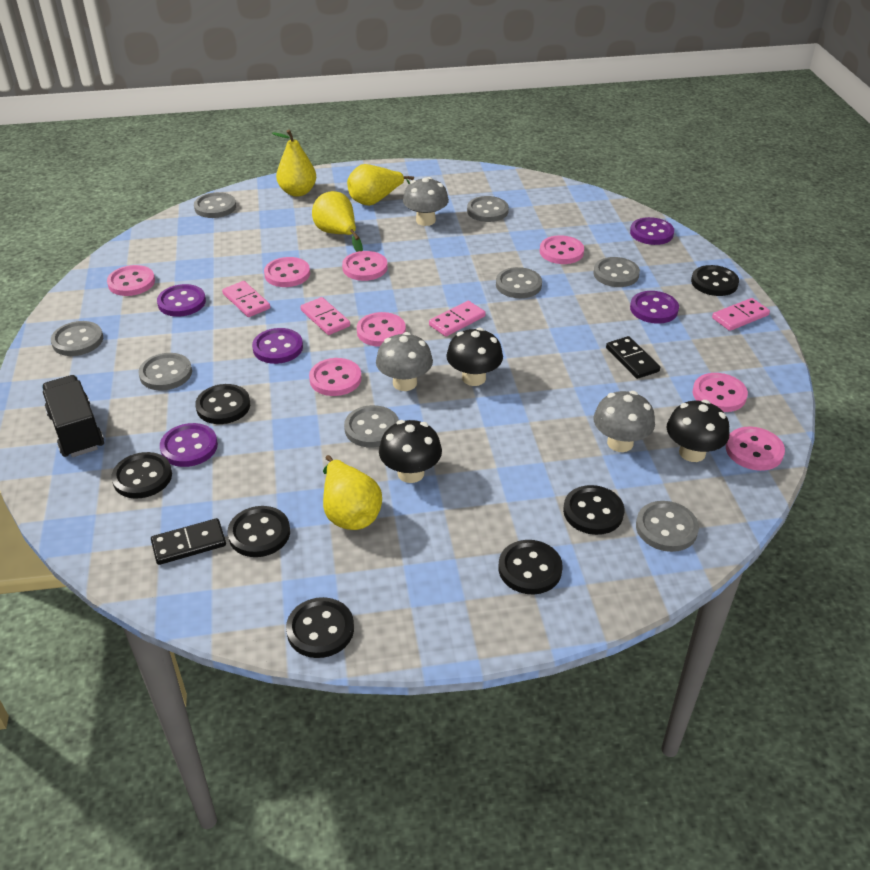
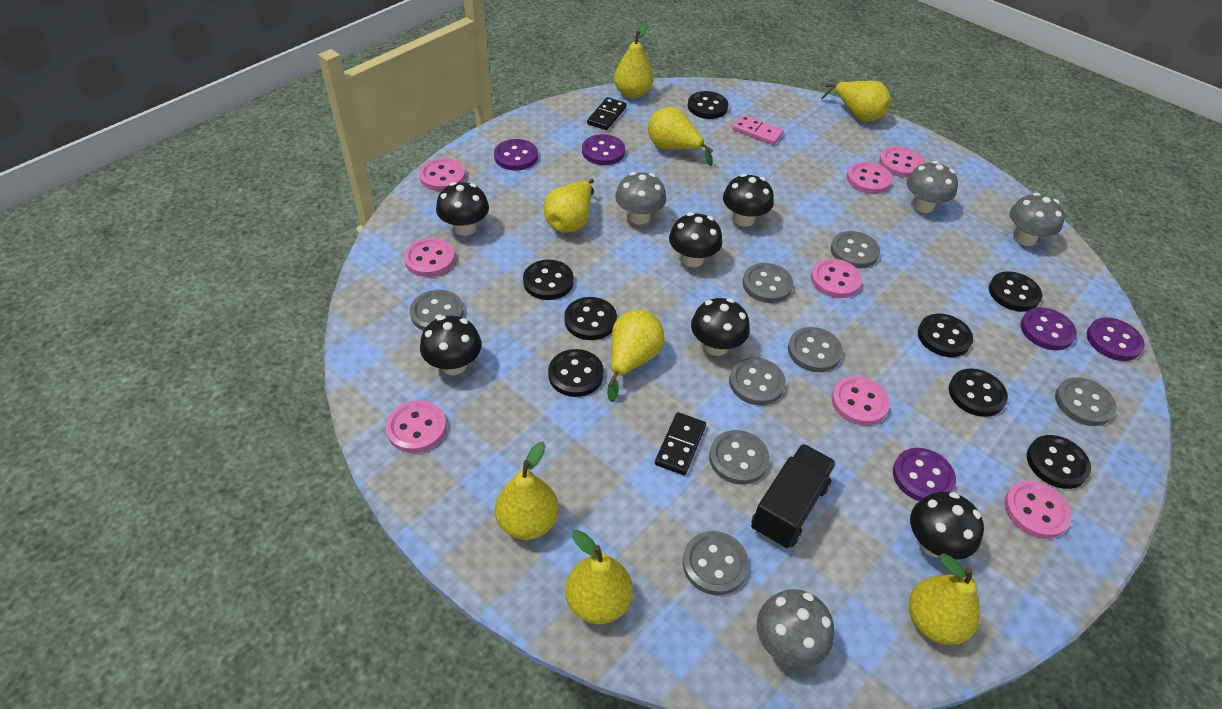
black button: [111,452,172,499] [195,384,250,424] [227,506,290,557] [286,597,354,658] [499,540,563,594] [563,485,624,535] [691,265,739,296] = 7 -> [523,260,574,300] [548,349,604,397] [564,297,617,340] [688,91,728,119] [918,314,973,357] [949,368,1008,417] [989,271,1042,312] [1027,435,1091,489] = 8
black mushroom: [379,420,442,483] [446,327,503,386] [667,400,729,462] = 3 -> [420,316,482,375] [436,182,489,236] [669,212,722,267] [691,298,750,356] [723,174,774,227] [910,492,984,560] = 6
grey mushroom: [376,332,433,391] [403,177,449,226] [594,391,655,452] = 3 -> [615,172,666,225] [757,589,834,668] [906,161,958,213] [1009,193,1065,246] = 4
pink domino: [222,281,270,317] [300,297,350,335] [429,301,485,336] [712,298,770,331] = 4 -> [733,115,784,145] = 1
yellow pear: [272,130,316,197] [312,191,363,252] [323,455,382,530] [347,164,414,206] = 4 -> [495,442,558,540] [544,179,594,233] [565,530,633,624] [607,310,664,402] [614,23,653,99] [648,107,713,166] [821,81,891,122] [909,553,980,645] = 8

